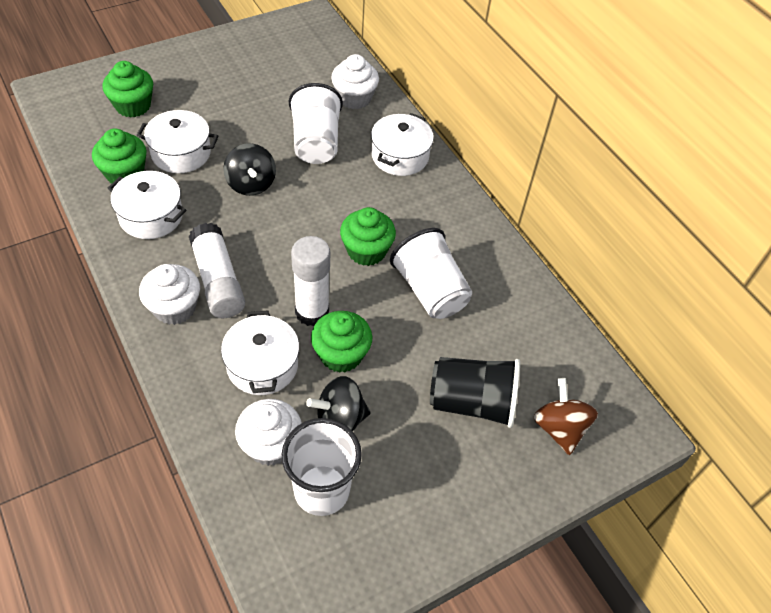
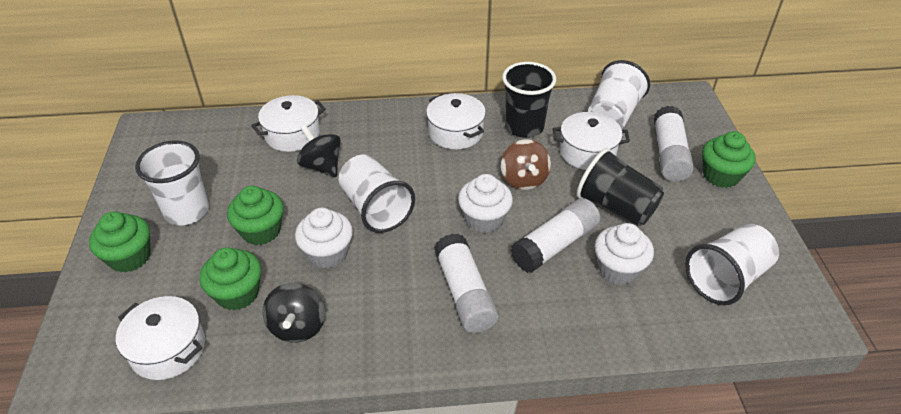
black cup: [430,357,520,428] = 1 -> [502,62,556,138] [576,148,664,226] = 2
white cup: [282,418,362,516] [289,83,343,164] [390,228,472,319] = 3 -> [135,141,209,225] [339,154,415,233] [588,60,650,129] [685,224,779,305] = 4
white glue stick: [189,223,245,318] [291,236,330,326] = 2 -> [434,233,499,333] [511,198,600,273] [654,106,694,182] = 3

